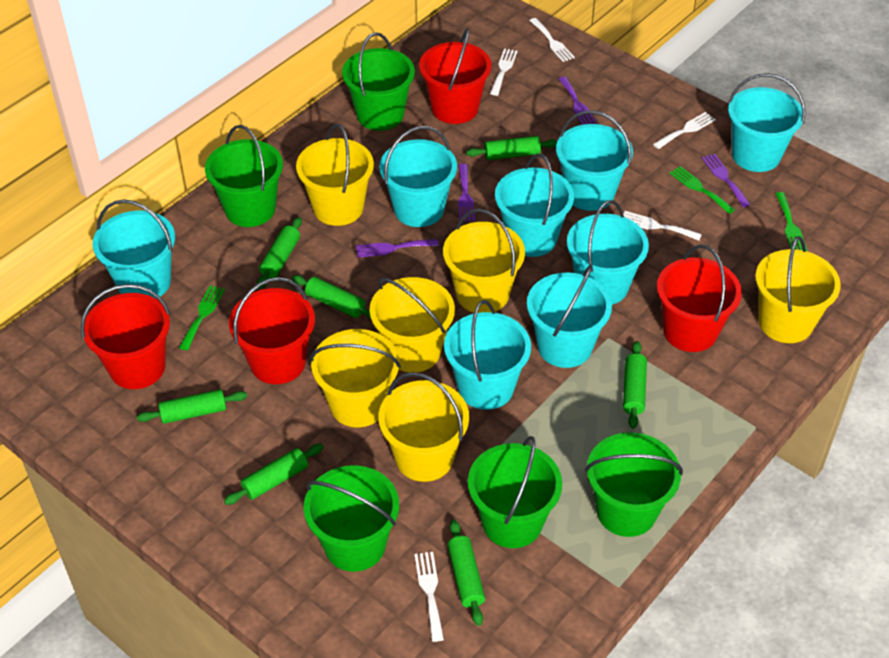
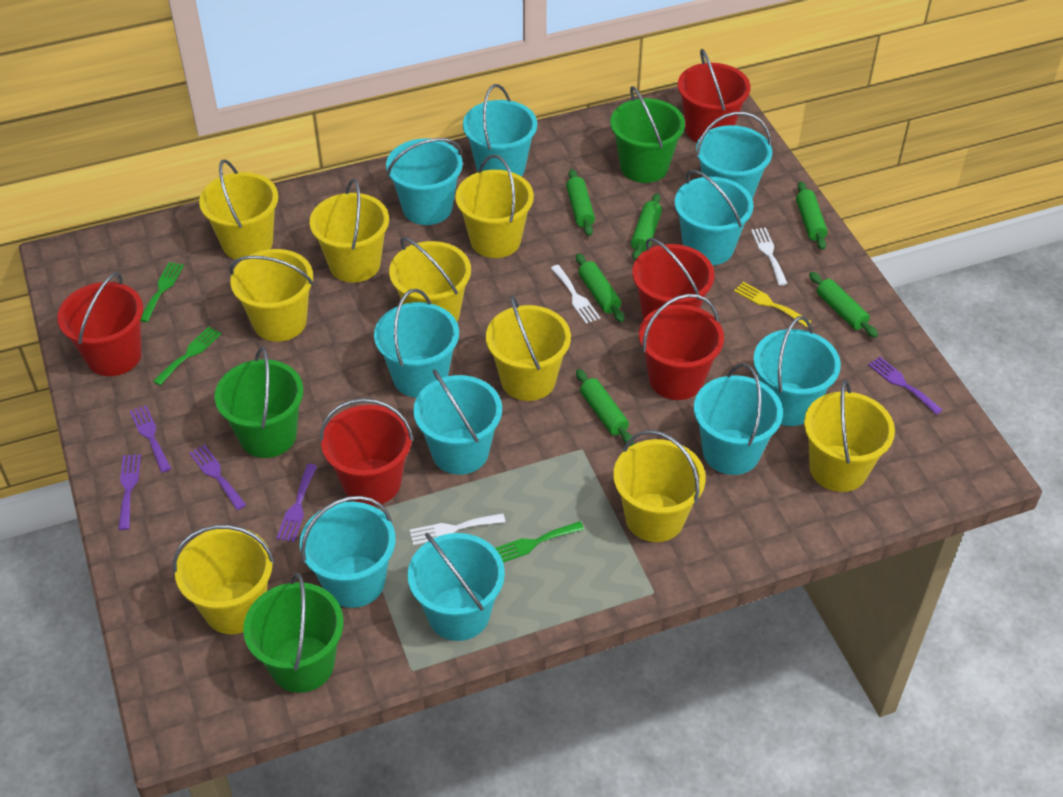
green bucket: [205,125,283,227] [304,465,399,572] [342,32,415,131] [468,436,562,548] [585,432,683,537] = 5 -> [215,347,303,458] [243,573,344,693] [610,86,685,183] = 3
green rolling pin: [137,389,247,424] [224,444,324,505] [257,217,302,289] [292,275,371,319] [447,520,485,626] [466,136,557,160] [623,341,647,429] = 7 -> [566,169,595,236] [576,253,624,322] [576,369,634,446] [631,193,662,261] [796,181,828,250] [809,272,878,338] = 6
purple fork: [356,239,439,258] [458,164,475,221] [559,77,597,125] [702,154,751,207] = 4 -> [118,454,141,530] [130,405,172,473] [189,444,246,510] [277,464,317,542] [868,356,942,415] = 5
red bucket: [81,284,170,389] [229,277,315,384] [419,28,491,124] [657,245,742,352] = 4 -> [57,272,143,376] [320,398,414,506] [632,238,714,320] [639,294,724,400] [678,49,750,142] = 5
turquoise bucket: [93,199,175,299] [379,126,457,227] [444,300,531,410] [495,154,574,257] [527,265,612,368] [556,110,633,211] [567,200,649,305] [728,73,806,172] = 8 -> [300,496,396,608] [374,289,459,398] [386,138,463,225] [408,533,505,641] [413,369,502,475] [463,84,537,177] [675,170,753,265] [694,363,783,475] [696,112,772,199] [753,316,841,426] = 10
white fork: [414,552,444,642] [490,48,518,96] [529,18,575,62] [623,211,702,240] [653,112,716,149] = 5 -> [410,513,505,545] [551,265,600,324] [751,228,788,286] = 3
yellow bucket: [296,124,374,226] [310,329,401,427] [370,277,455,373] [378,372,469,482] [443,209,525,313] [755,236,841,343] = 6 -> [173,525,274,634] [199,159,278,260] [229,249,314,342] [310,178,389,283] [389,237,471,321] [455,154,534,258] [486,295,571,401] [613,430,706,542] [804,379,895,492] = 9
yellow fork: none = 0 -> [734,282,812,327] = 1

